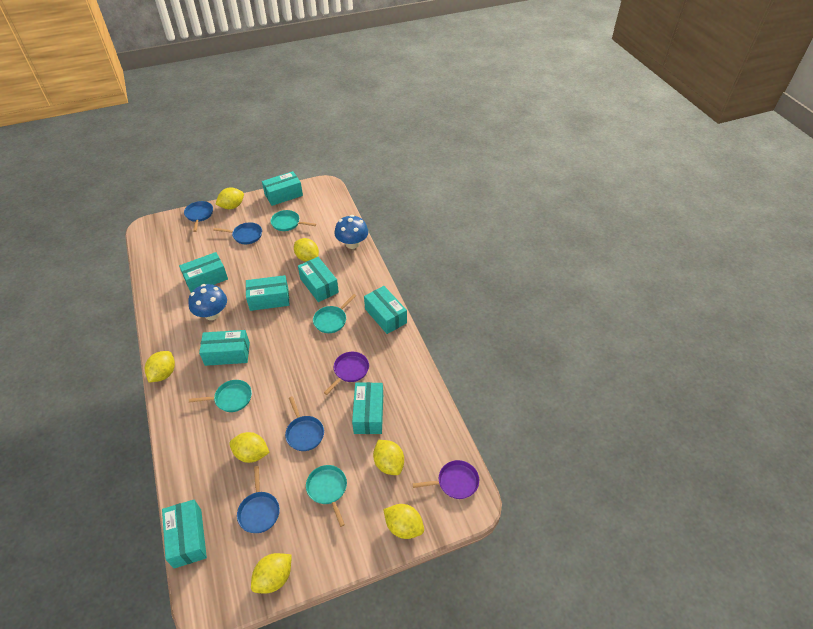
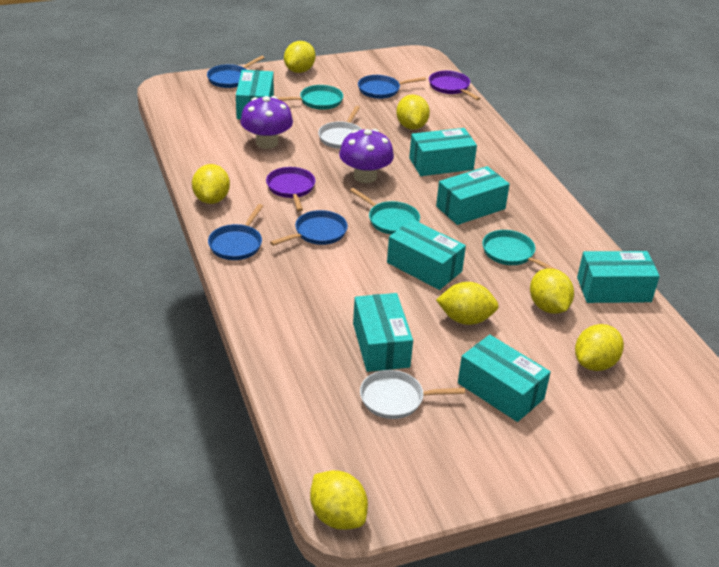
blue mushroom: [188,284,227,320] [335,215,368,249] = 2 -> none = 0
purple mushroom: none = 0 -> [240,96,293,149] [339,129,394,183] = 2
turquoise box: [162,500,207,568] [179,252,228,292] [199,330,250,366] [246,275,289,311] [262,171,303,206] [298,257,339,302] [352,382,383,434] [364,286,407,334] = 8 -> [236,70,274,119] [353,293,413,372] [387,220,466,290] [409,128,477,176] [436,166,510,225] [458,335,551,422] [577,251,660,303] = 7
turquoise pan: [189,380,252,412] [270,210,316,231] [306,465,347,527] [313,294,356,333] = 4 -> [278,85,343,110] [350,188,420,235] [482,230,557,270] = 3
white pan: none = 0 -> [318,106,362,149] [360,370,465,419] = 2

